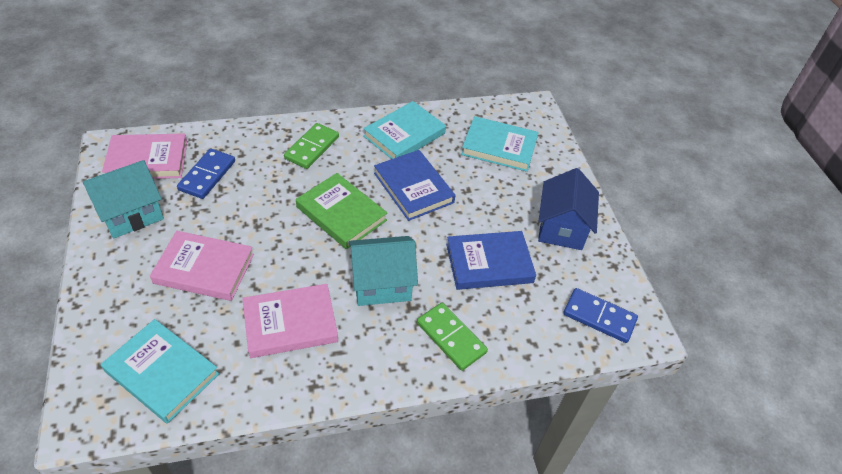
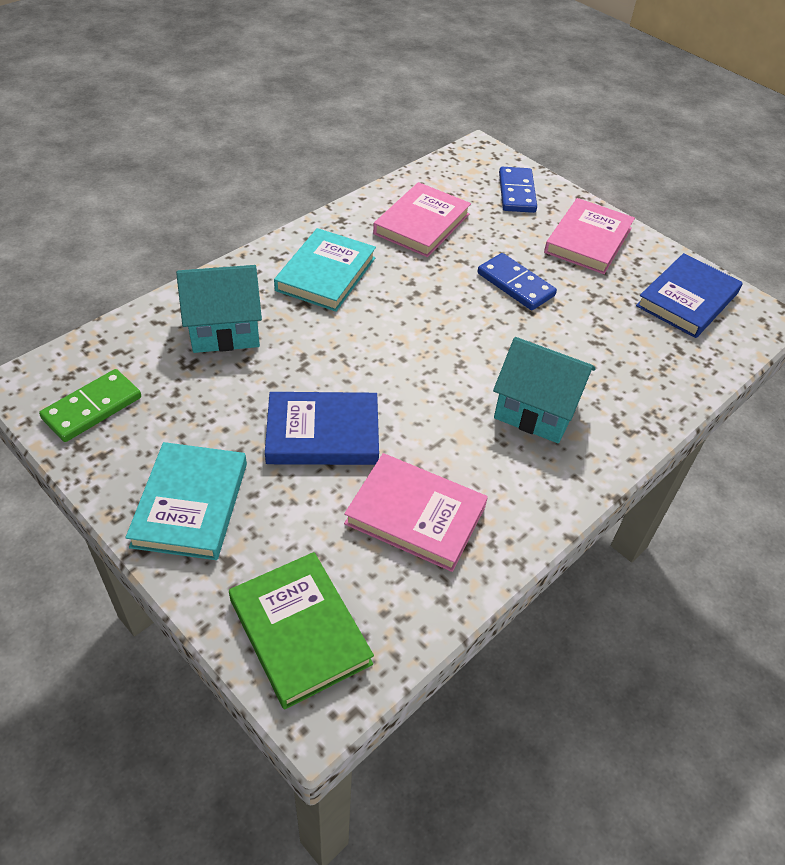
blue house: [538,168,599,250] = 1 -> none = 0
green domino: [284,123,339,169] [417,303,488,371] = 2 -> [39,369,141,442] = 1
turquoise book: [101,319,219,424] [363,101,446,159] [461,116,539,172] = 3 -> [125,442,247,560] [274,228,376,312] = 2

